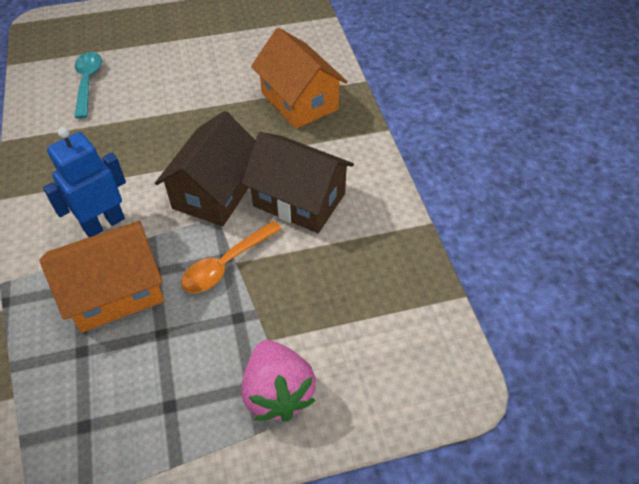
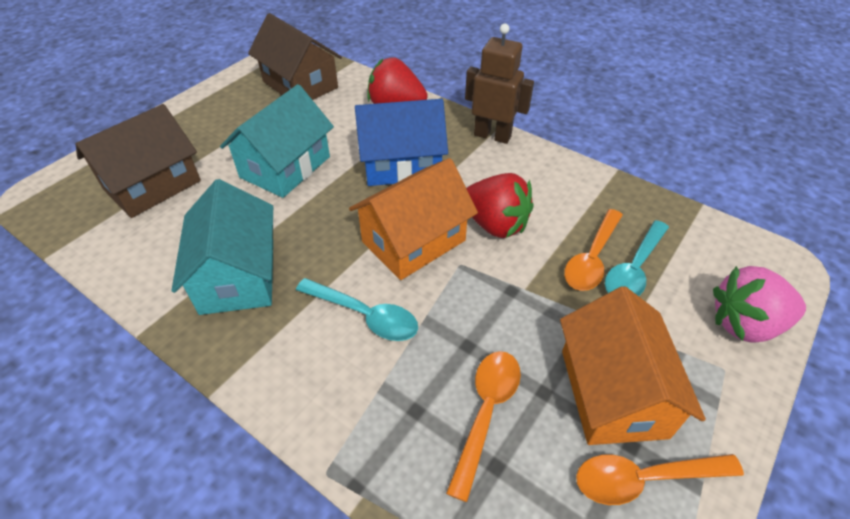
blue house: none = 0 -> [355,99,448,186] = 1
blue robot: [43,127,126,237] = 1 -> none = 0
brown robot: none = 0 -> [465,24,534,144] = 1
orange spoon: [181,221,282,293] = 1 -> [446,351,521,502] [564,209,623,291] [576,454,744,505] = 3
red strawberry: none = 0 -> [367,57,428,104] [466,173,533,238] = 2
turquoise house: none = 0 -> [171,179,273,315] [220,84,334,198] = 2
turquoise spoon: [74,52,102,119] = 1 -> [296,278,418,341] [605,220,669,296] = 2

